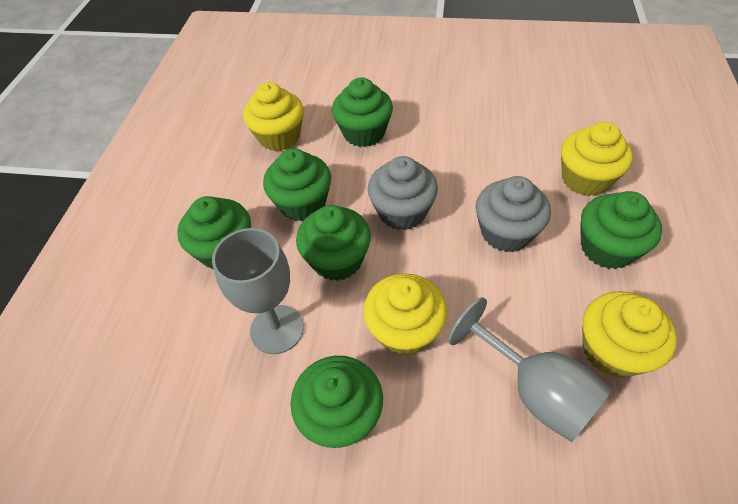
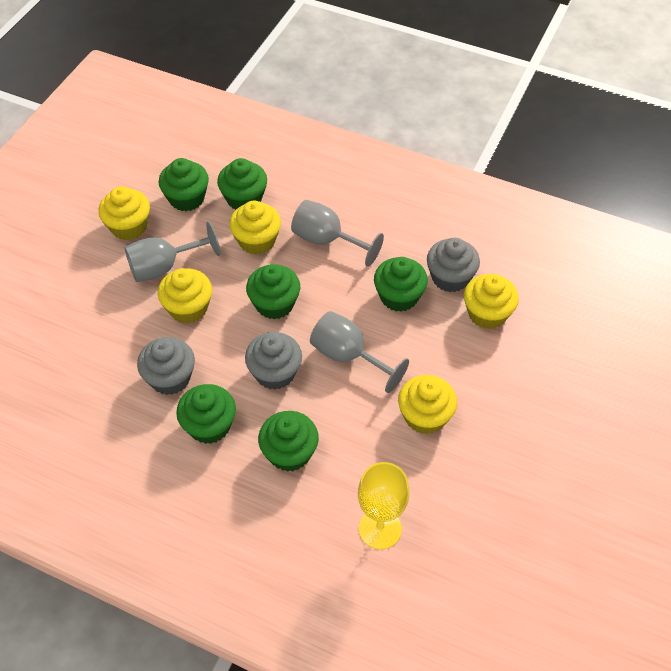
grey cupcake: [368,156,438,230] [476,176,551,252] = 2 -> [137,337,195,395] [245,332,302,390] [427,238,480,292] = 3
grey goblet: [212,228,304,354] [448,297,612,442] = 2 -> [125,221,221,282] [291,200,384,267] [310,311,409,393] = 3
yellow cupcake: [243,82,304,151] [363,273,447,356] [561,122,633,196] [582,291,677,378] = 4 -> [98,186,150,240] [158,268,212,324] [229,201,281,255] [398,375,457,434] [464,274,519,329] = 5
yellow goblet: none = 0 -> [358,462,410,549] = 1

